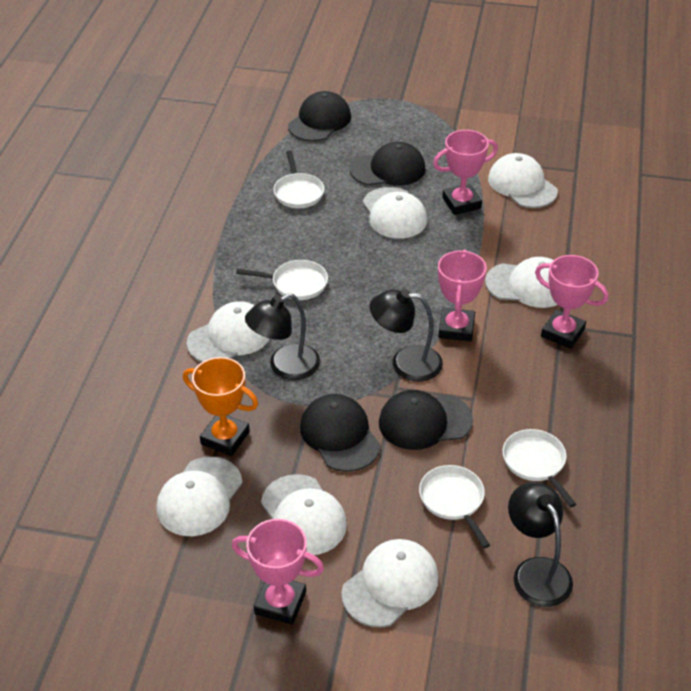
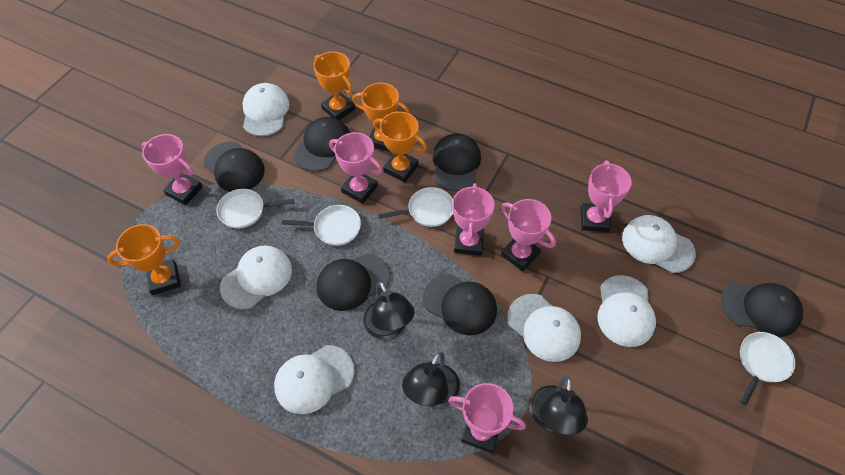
black cap: [288,91,351,141] [300,394,381,472] [350,142,426,186] [379,390,473,450] = 4 -> [204,142,265,192] [294,117,350,172] [317,253,390,311] [423,274,497,335] [433,134,481,192] [721,283,803,337] = 6
orange trophy: [183,357,258,456] = 1 -> [107,224,181,295] [313,52,355,120] [352,83,410,152] [373,112,427,182] = 4
pink trophy: [232,519,324,625] [433,130,498,215] [438,249,487,342] [535,255,609,349] = 4 -> [142,134,203,205] [329,132,382,204] [448,383,526,453] [452,183,495,256] [501,199,556,272] [580,160,632,232] = 6
white cap: [156,457,242,536] [186,301,270,362] [261,474,347,555] [341,539,439,628] [363,187,427,239] [485,257,557,308] [488,153,558,208] = 7 -> [220,245,292,309] [243,83,289,136] [274,345,355,414] [507,294,581,362] [597,275,656,347] [622,215,696,273] = 6

